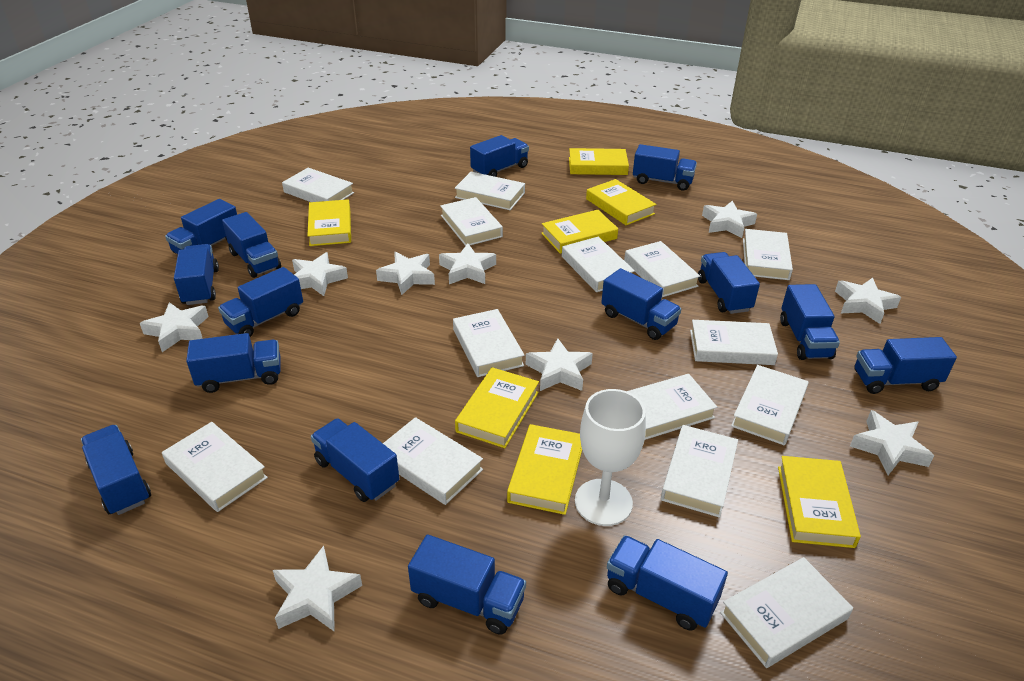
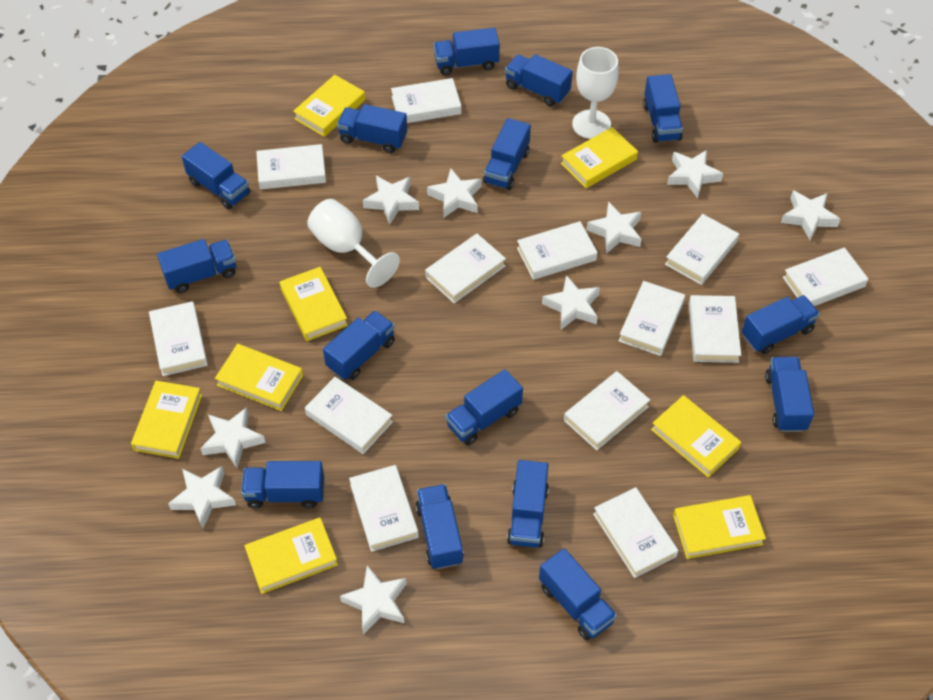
white book: [162,422,268,512] [282,168,354,202] [383,417,483,505] [440,197,503,246] [453,309,525,377] [455,172,525,210] [562,237,635,292] [624,241,700,297] [627,374,717,440] [661,425,738,518] [690,320,778,365] [720,557,853,668] [731,365,809,445] [743,229,793,280] = 14 -> [149,301,208,376] [256,144,326,190] [305,377,393,454] [349,465,419,552] [391,78,461,123] [425,234,506,303] [517,221,598,280] [564,371,650,450] [593,487,679,578] [619,281,685,356] [665,214,739,285] [689,295,741,363] [783,247,868,306] = 13
white goblet: [575,389,646,526] = 1 -> [307,199,400,288] [572,47,619,139] = 2
yellow book: [307,199,351,246] [455,367,539,448] [507,424,582,515] [541,210,618,254] [569,148,629,175] [586,179,656,225] [778,456,861,548] = 7 -> [131,381,202,459] [215,344,303,411] [244,517,338,594] [280,267,348,341] [293,75,365,137] [561,127,638,188] [651,395,741,478] [673,495,766,559] = 8

